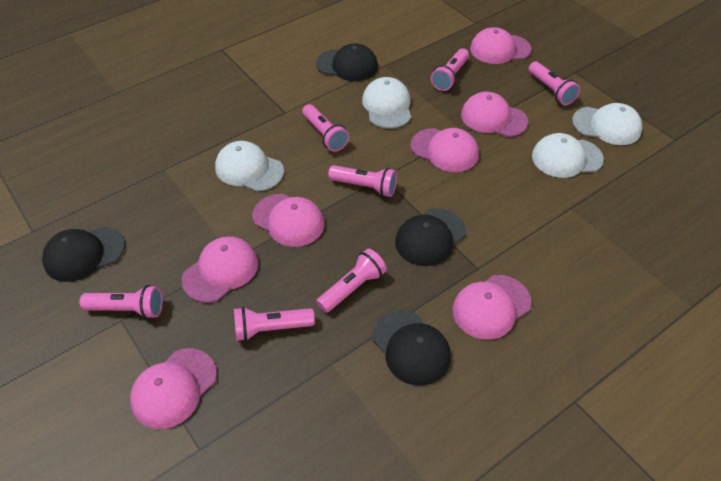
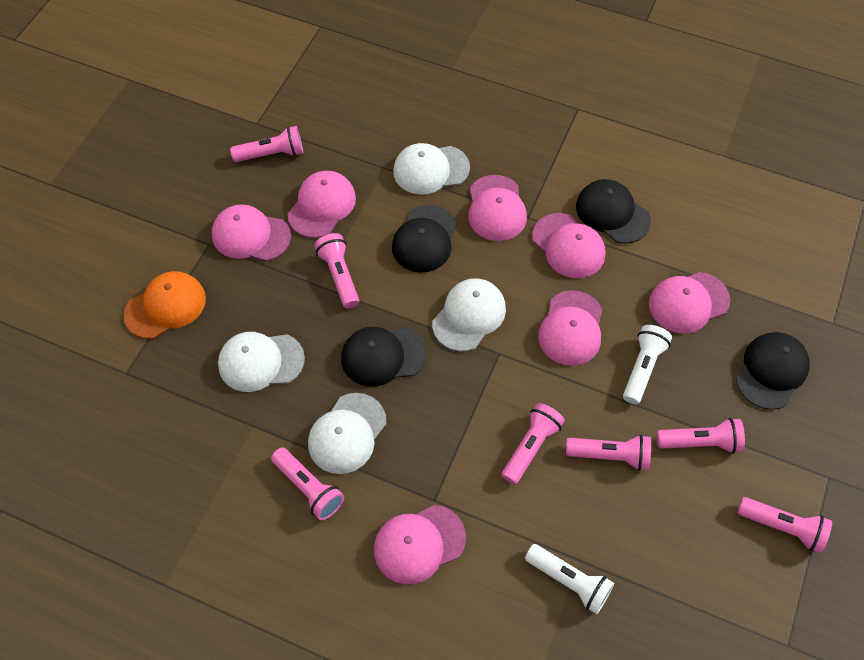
orange cap: none = 0 -> [124,271,206,339] = 1
white flashlight: none = 0 -> [525,544,614,614] [623,325,672,404] = 2

